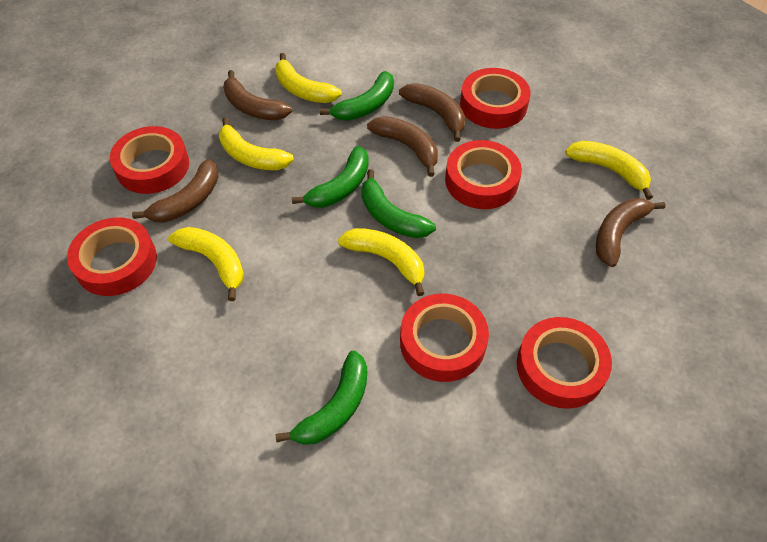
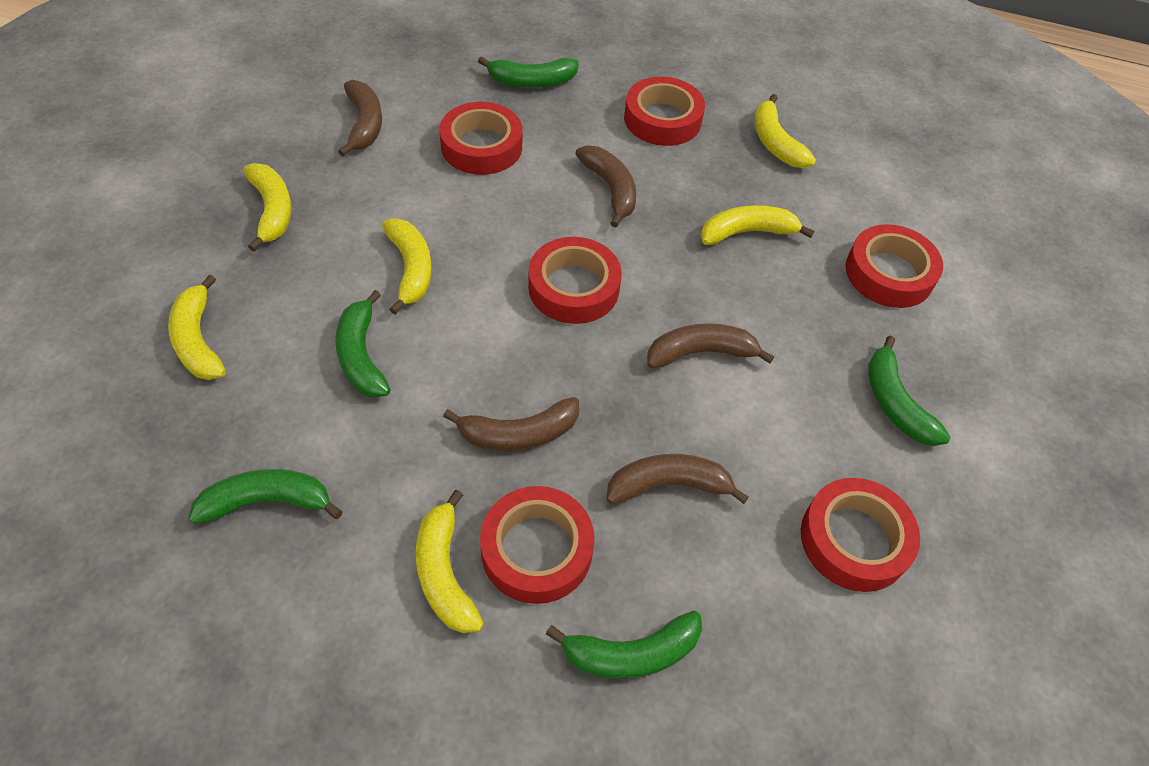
green banana: [275,351,367,445] [292,146,369,208] [320,71,394,121] [361,169,436,238] = 4 -> [188,469,343,524] [335,290,391,398] [478,56,579,88] [546,611,702,679] [868,336,951,446] = 5
yellow banana: [168,227,244,301] [219,117,294,170] [275,53,342,103] [338,228,425,296] [565,141,653,200] = 5 -> [168,275,226,380] [243,163,292,251] [382,218,432,314] [416,490,484,633] [701,205,814,245] [755,94,816,168] = 6

